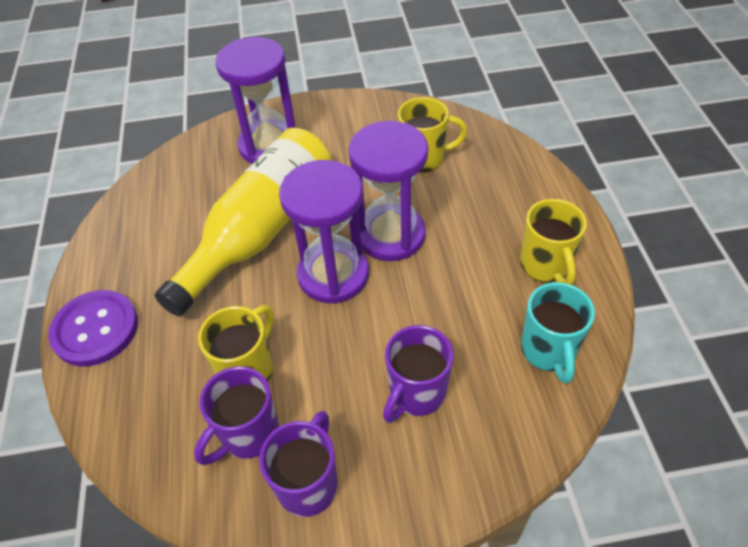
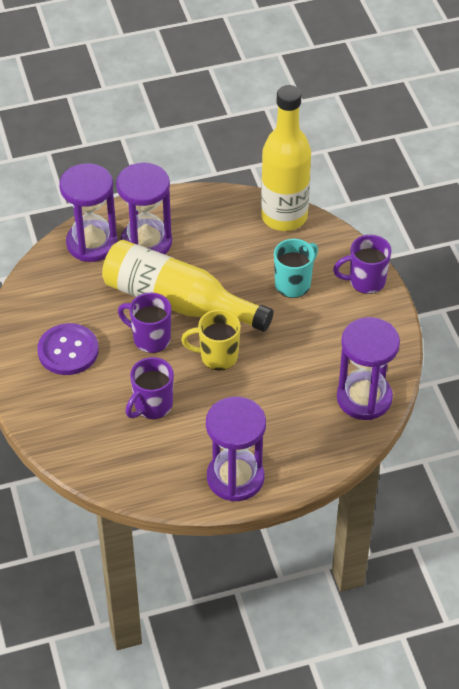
purple hourglass: [215,37,296,164] [279,160,369,304] [349,121,429,261] = 3 -> [59,163,118,262] [116,163,172,254] [206,397,266,501] [337,317,400,420] = 4
yellow bottle: [154,128,331,317] = 1 -> [102,240,273,332] [261,85,311,231] = 2
yellow mug: [198,305,274,382] [398,97,468,172] [520,199,587,285] = 3 -> [181,309,241,371] = 1

